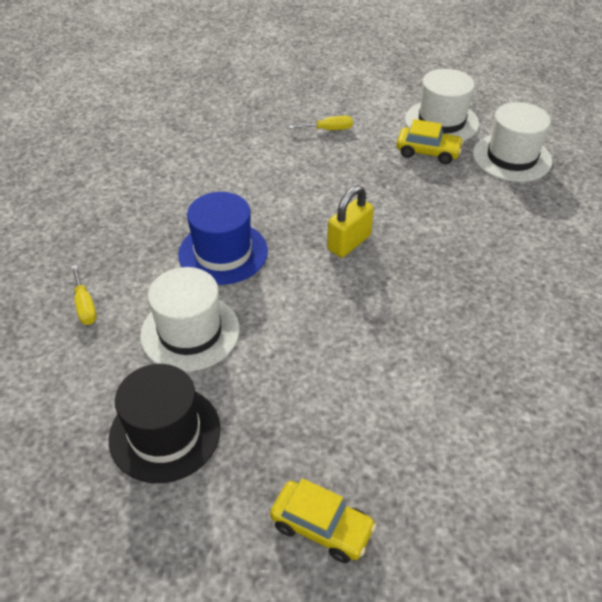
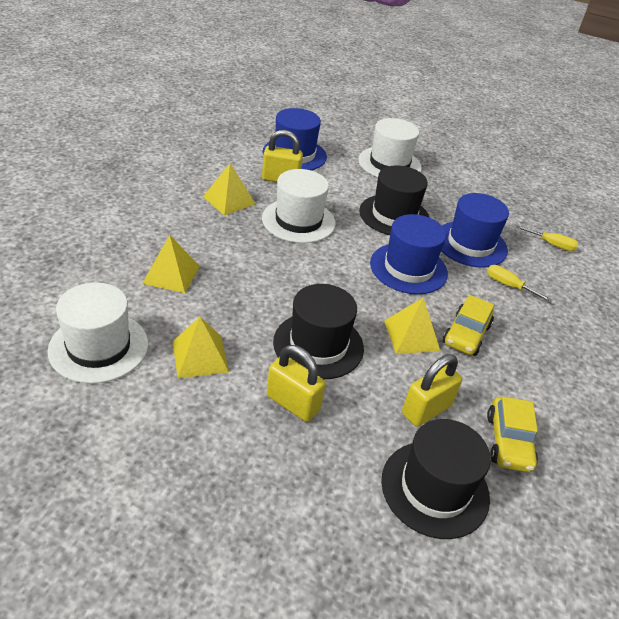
black hat: [109,364,221,483] = 1 -> [273,284,364,379] [359,165,429,235] [381,419,491,539] = 3
blue hat: [178,192,268,285] = 1 -> [262,108,327,170] [370,214,448,294] [441,193,509,268] = 3
yellow padlock: [327,185,374,258] = 1 -> [262,130,303,182] [267,345,325,422] [402,354,462,427] = 3
yellow pyramid: none = 0 -> [142,235,200,293] [173,316,229,378] [203,163,255,216] [384,297,440,354] = 4

